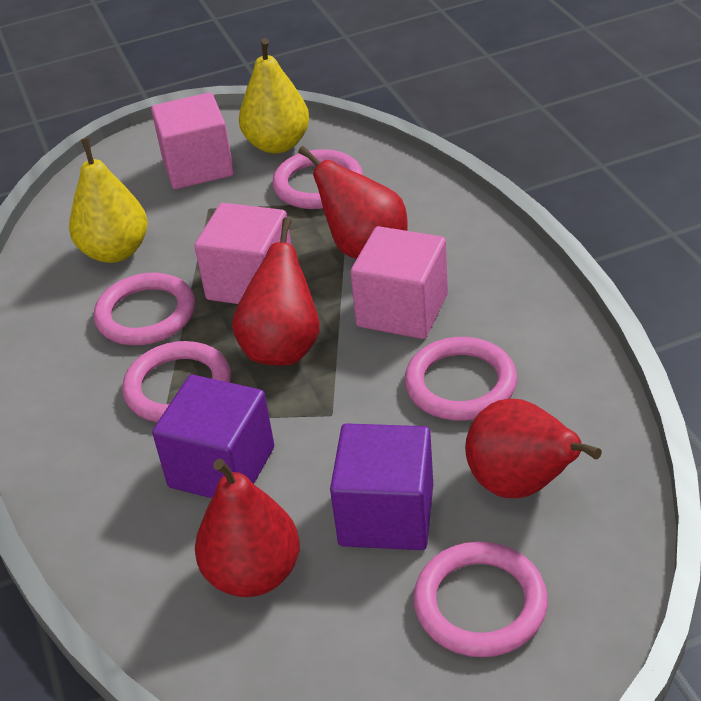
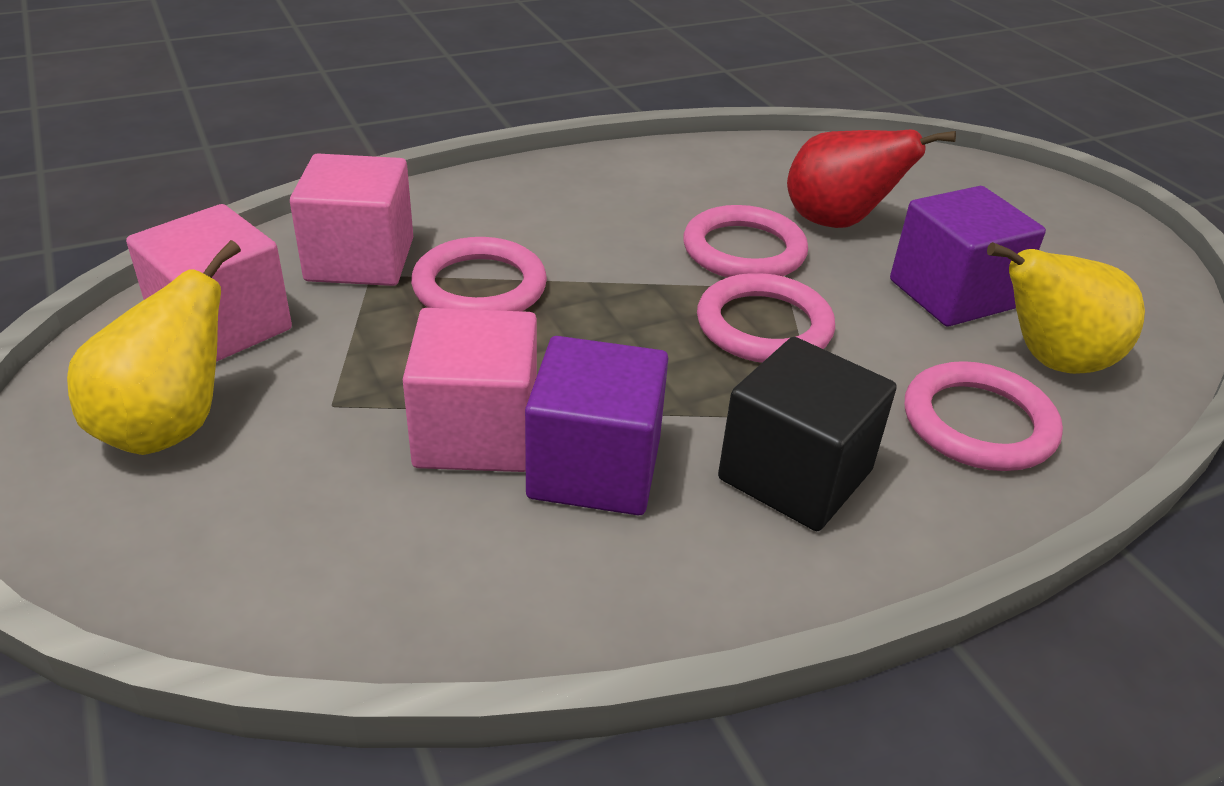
black cube: none = 0 -> [718,337,897,531] = 1
pink ring: [94,273,195,345] [122,341,231,422] [272,149,363,209] [405,337,517,420] [413,542,548,657] = 5 -> [411,237,547,311] [683,205,808,278] [697,273,835,363] [905,361,1063,471] = 4
red pear: [195,459,300,597] [232,217,320,366] [298,146,408,259] [465,399,602,498] = 4 -> [787,130,956,228] = 1

